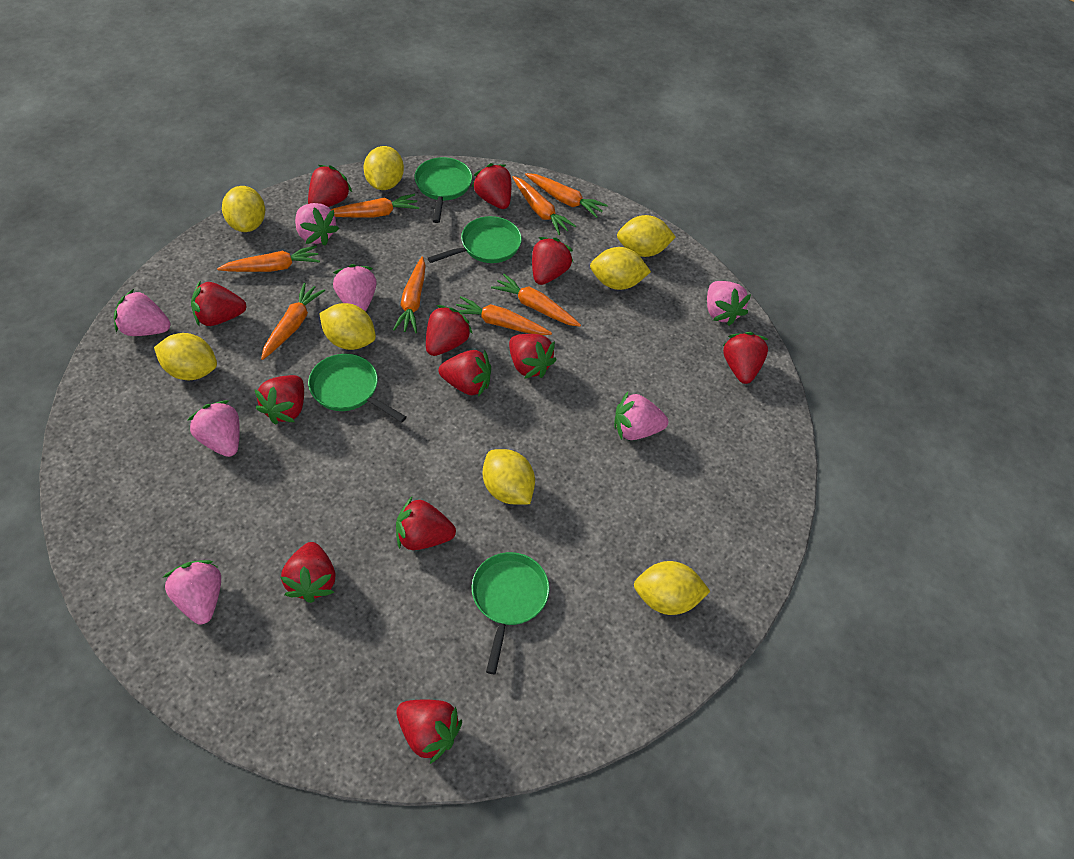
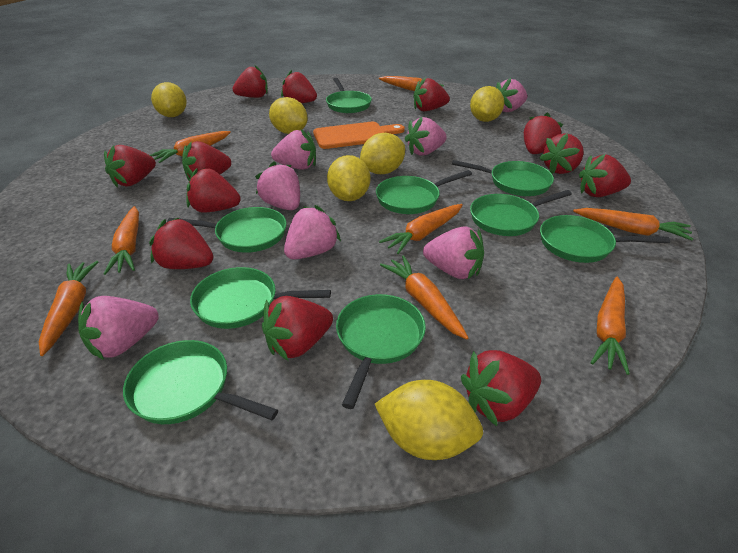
green pan: [308,354,407,423] [414,157,472,223] [428,216,522,263] [472,552,549,674] = 4 -> [123,340,278,424] [167,207,287,253] [190,267,331,329] [326,78,372,113] [336,294,426,409] [376,170,472,214] [452,160,554,196] [470,190,572,236] [540,215,670,263] = 9
orange cutting board: none = 0 -> [313,122,405,149] = 1
yellow lemon: [154,333,217,380] [222,186,265,232] [319,303,376,350] [364,146,404,190] [483,449,535,505] [590,247,651,290] [617,215,676,257] [634,561,711,615] = 8 -> [151,82,187,117] [269,97,308,134] [327,155,370,201] [360,133,405,174] [375,380,483,460] [470,86,504,122] = 6

